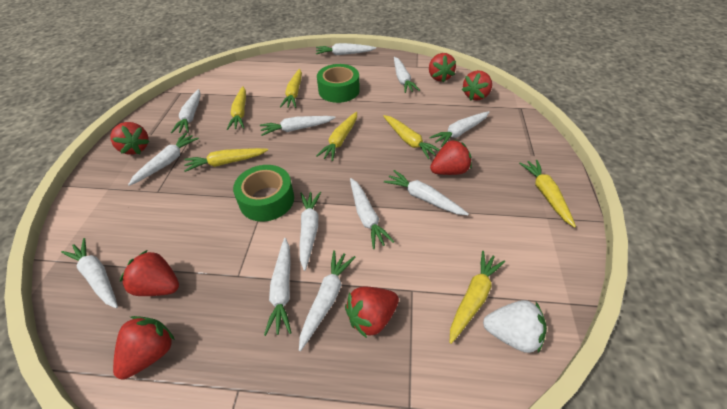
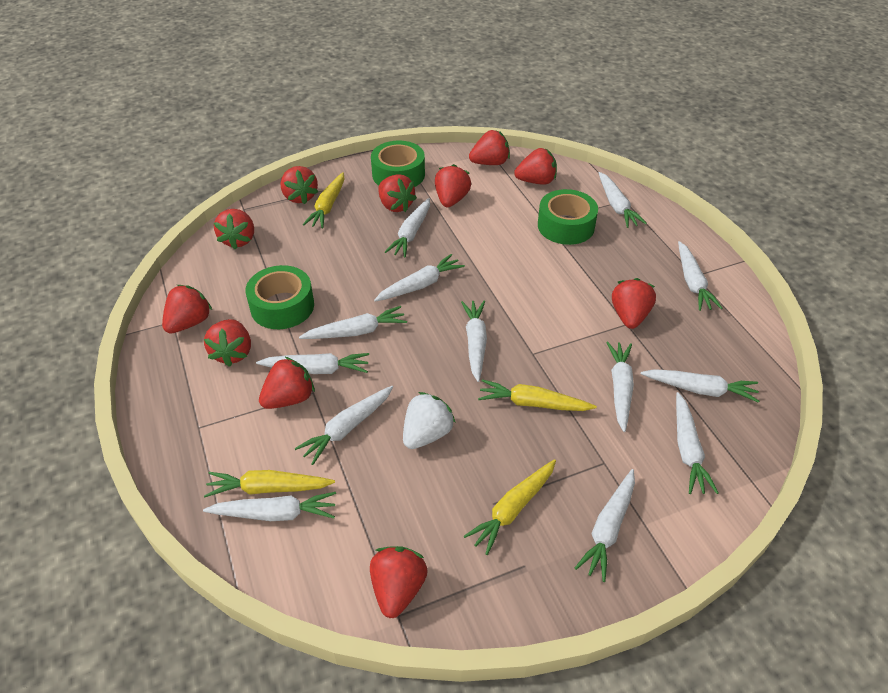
green tape: [233,165,294,222] [317,64,360,103] = 2 -> [245,265,314,329] [371,141,425,187] [538,189,598,245] = 3
red strawberry: [110,122,150,155] [113,316,175,379] [120,250,179,296] [345,287,399,338] [429,53,456,82] [430,139,472,175] [462,70,492,101] = 7 -> [162,285,212,334] [204,319,251,367] [214,209,254,250] [259,356,315,409] [281,166,318,204] [370,546,428,618] [378,174,417,212] [435,164,471,207] [469,130,510,165] [514,148,557,185] [612,278,656,329] = 11
white carrot: [61,238,118,308] [128,133,199,186] [171,89,201,133] [260,116,336,136] [264,238,291,336] [299,250,356,351] [300,192,321,271] [316,43,376,55] [350,178,394,249] [384,170,469,215] [394,57,420,93] [429,111,489,147] = 12 -> [203,492,336,521] [256,353,369,374] [295,386,393,465] [299,306,407,339] [374,254,465,301] [385,198,430,258] [461,301,487,382] [575,469,635,582] [599,172,647,228] [606,341,634,432] [641,369,759,403] [676,392,719,494] [678,241,722,311] = 13
yellow carrot: [184,148,268,172] [227,86,246,130] [280,69,302,108] [316,112,357,161] [384,115,440,159] [449,251,505,344] [519,160,576,228] = 7 -> [204,470,335,497] [303,172,344,229] [464,459,556,555] [478,379,597,411] = 4

